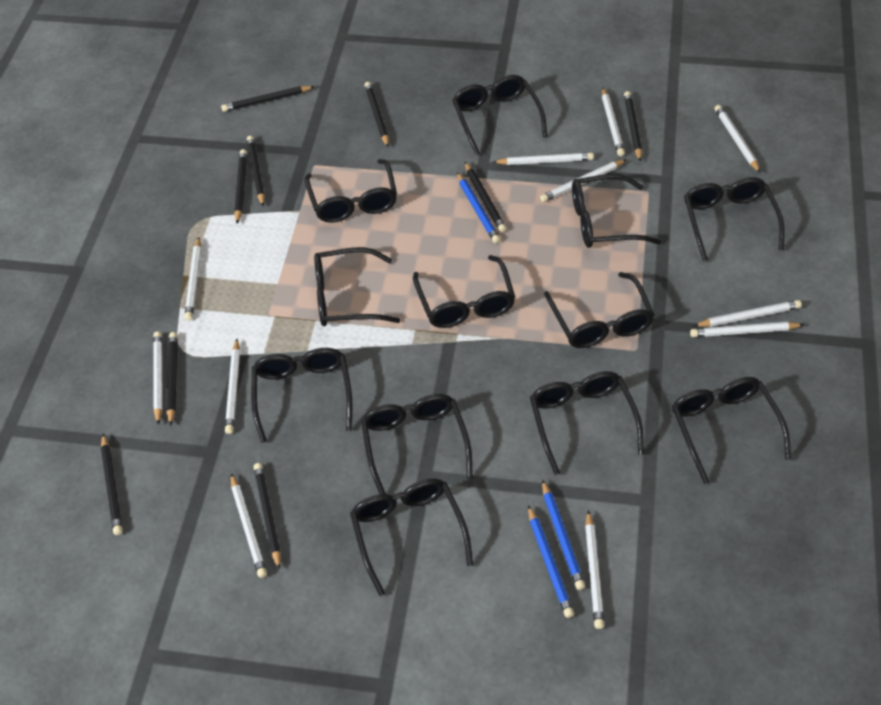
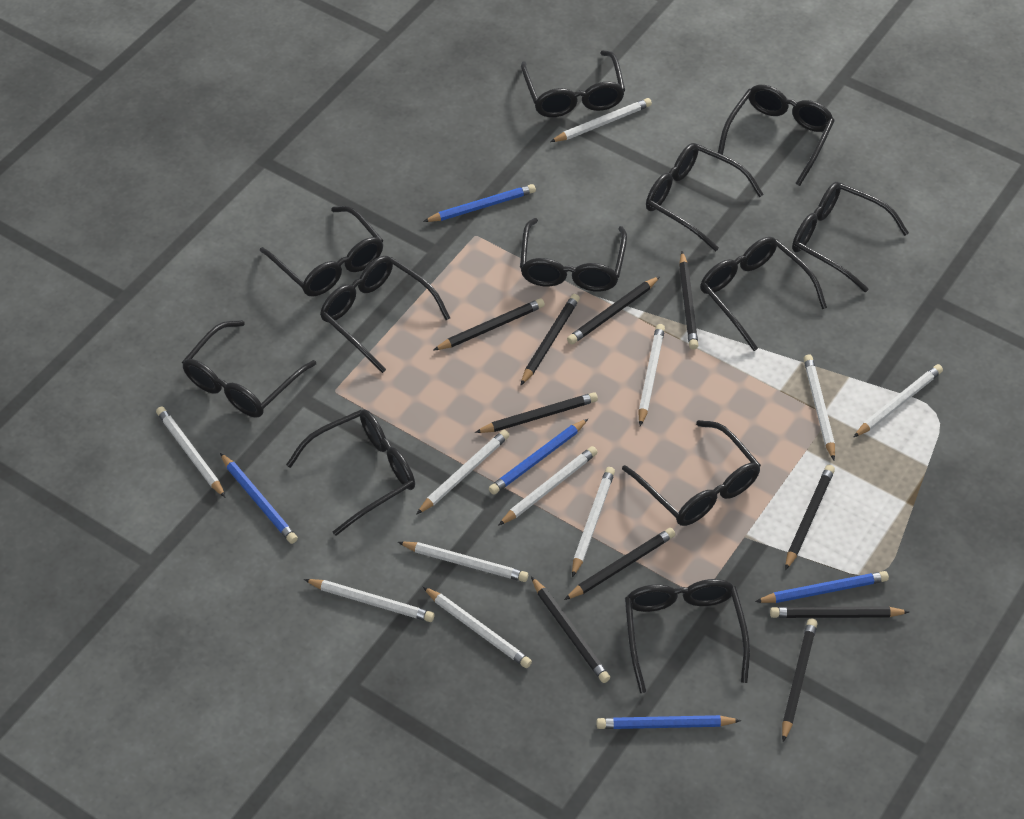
black pencil: [101,434,123,535] [166,332,178,426] [221,86,315,112] [234,149,247,224] [247,136,265,206] [254,463,281,570] [364,82,389,147] [465,162,507,233] [624,91,642,162] = 9 -> [433,298,545,351] [475,392,598,433] [520,294,580,386] [531,576,610,683] [564,528,675,600] [567,276,660,344] [679,251,698,350] [770,607,909,618] [782,619,818,742] [785,465,835,570] = 10
blue pencil: [457,172,500,244] [528,505,574,618] [542,479,585,590] = 3 -> [220,453,298,544] [423,184,536,222] [489,419,588,495] [597,715,741,729] [755,571,889,603] = 5

